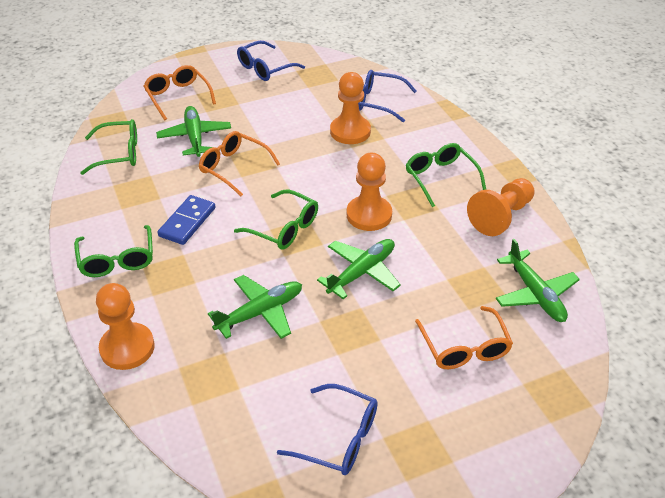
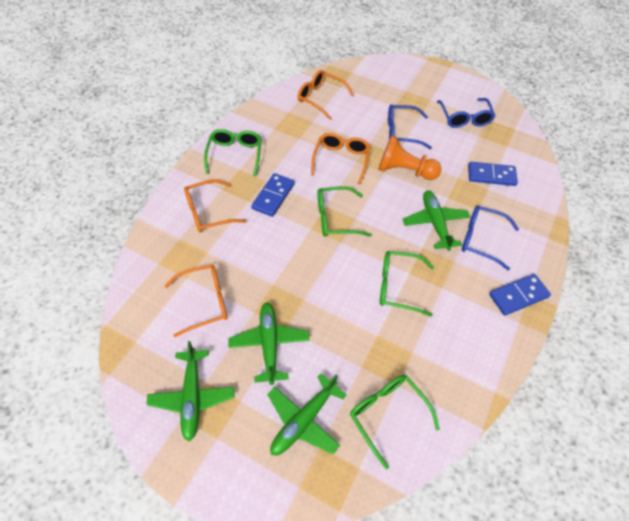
blue domino: [157,195,215,245] = 1 -> [251,173,295,217] [468,162,518,186] [489,274,551,316] = 3
orange glasses: [144,65,216,120] [199,131,280,196] [415,306,513,369] = 3 -> [165,265,227,337] [184,179,246,233] [297,70,354,120] [311,133,370,185] = 4
orange pawn: [96,283,155,370] [330,72,371,144] [347,153,392,231] [467,178,535,236] = 4 -> [378,135,442,180] = 1

